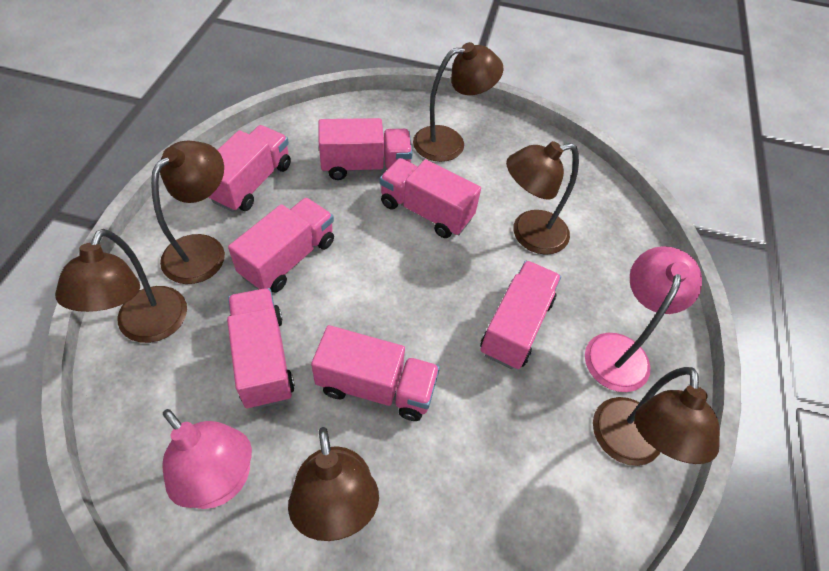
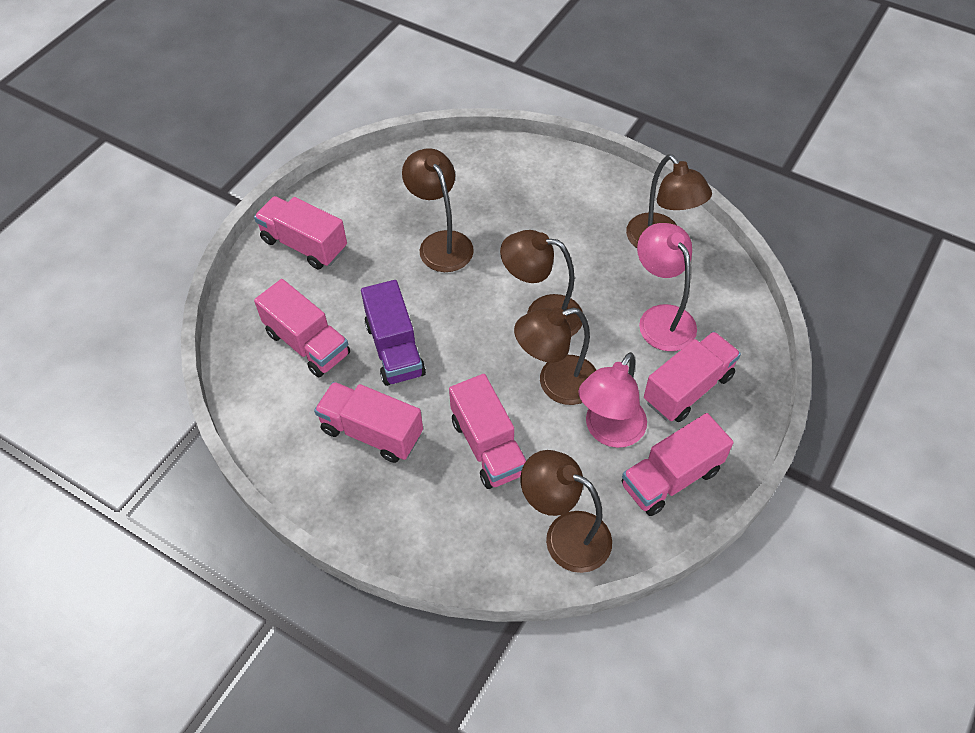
brown lamp: [55,229,187,343] [151,140,225,284] [288,427,379,541] [413,42,503,162] [506,141,579,255] [593,367,720,466] = 6 -> [402,148,474,272] [500,230,582,337] [514,307,596,405] [520,450,612,573] [626,154,712,248] = 5
pink truck: [208,125,291,212] [227,288,295,409] [228,197,334,293] [311,325,440,421] [318,118,413,180] [380,158,481,238] [480,261,561,369] = 7 -> [254,196,347,269] [254,279,350,377] [314,382,423,463] [449,374,527,489] [622,413,733,516] [644,331,741,422] = 6
purple truck: none = 0 -> [361,280,426,386] = 1

